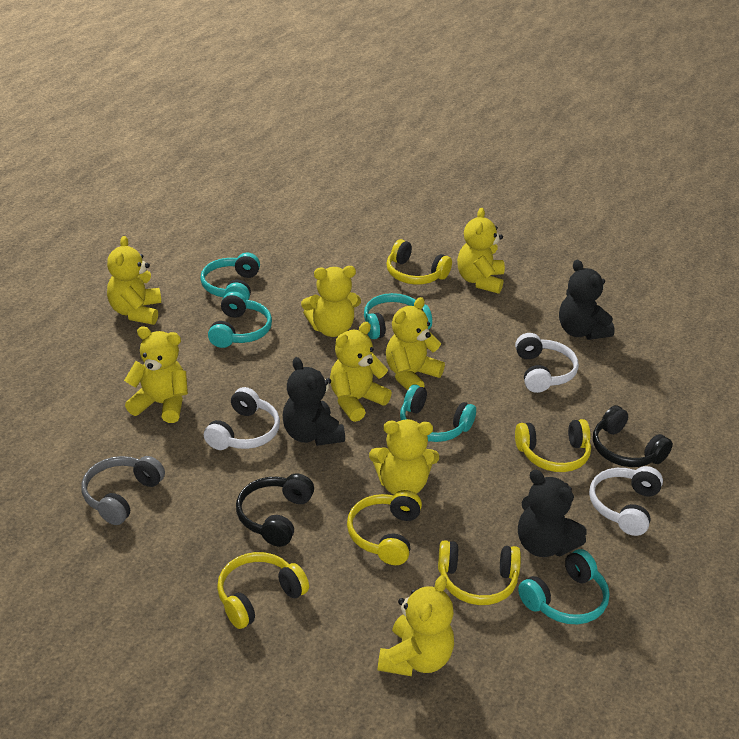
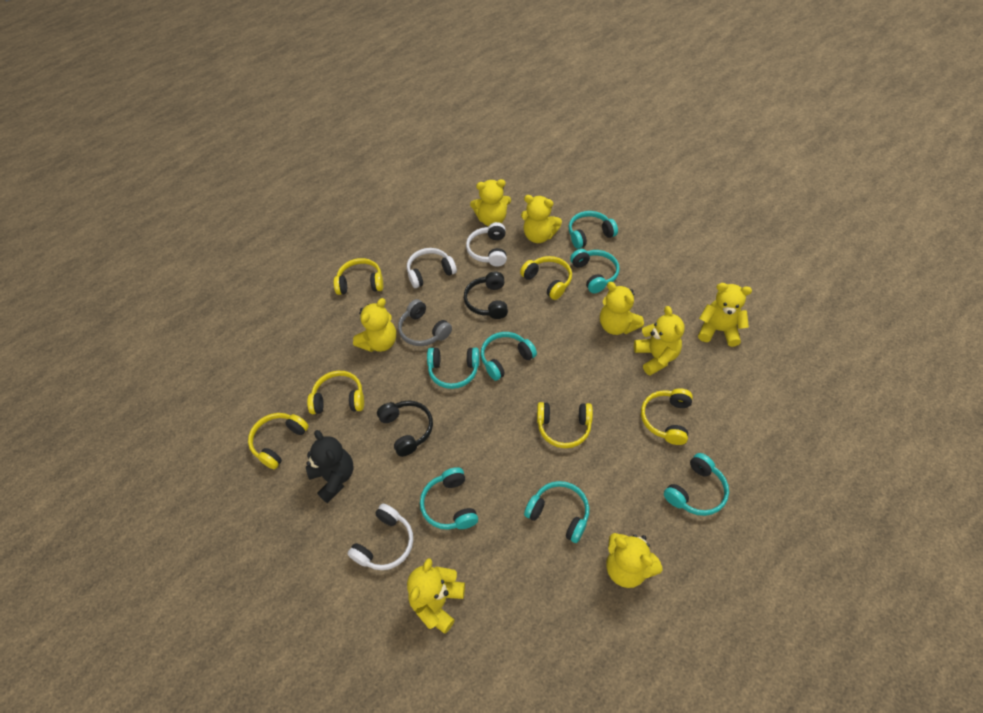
black teddy bear: [283,357,345,446] [518,469,587,557] [559,260,615,340] = 3 -> [306,430,354,503] = 1
turquoise headphones: [200,253,260,300] [208,291,272,348] [364,293,432,339] [400,384,476,442] [518,549,610,624] = 5 -> [420,467,478,530] [427,347,479,389] [481,332,537,381] [524,481,589,543] [568,211,618,249] [570,249,620,293] [664,453,729,516] = 7
yellow headphones: [217,552,309,629] [347,490,422,565] [386,239,452,285] [438,540,521,605] [515,419,591,472] = 5 -> [248,413,309,469] [307,371,364,414] [334,258,383,295] [520,256,572,300] [537,402,593,448] [641,388,693,445] = 6

